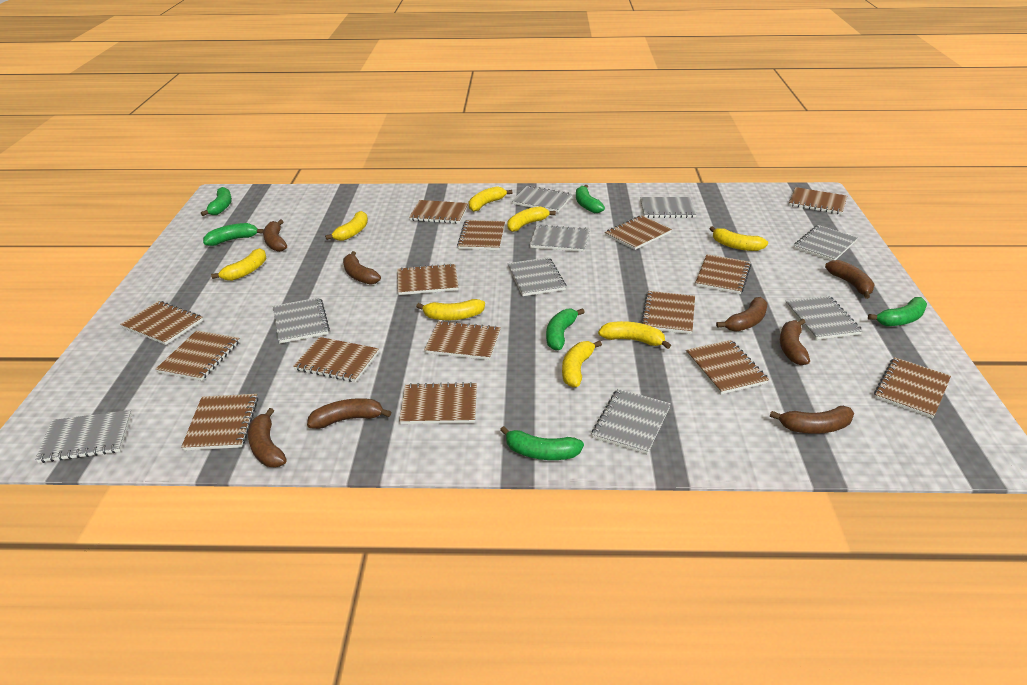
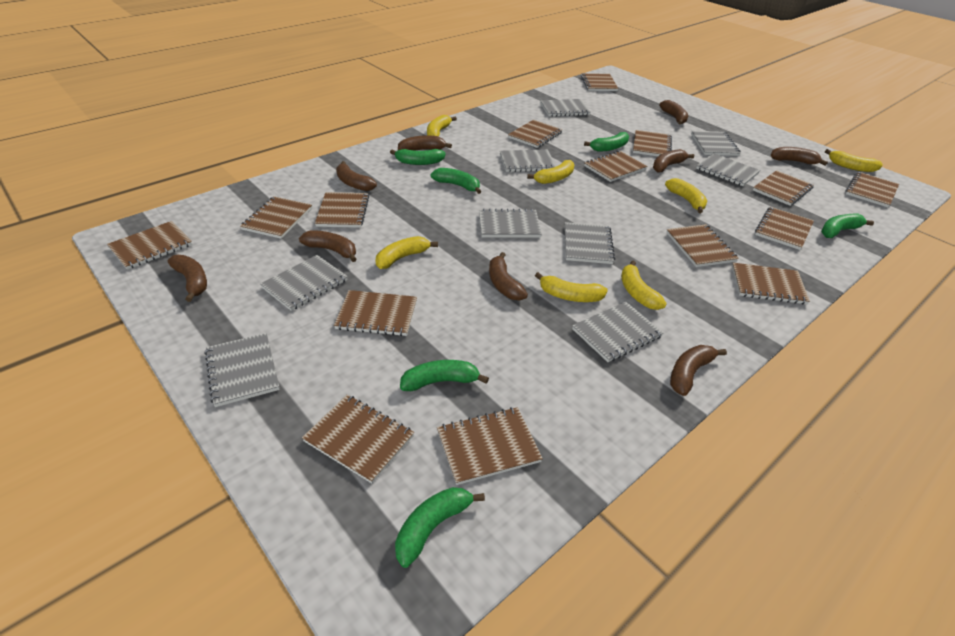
brown banana: [248,408,287,467] [263,219,287,252] [307,398,391,429] [343,251,381,285] [716,297,767,332] [770,406,854,434] [780,319,810,365] [825,260,875,299] = 8 -> [168,255,207,302] [299,231,357,262] [336,161,377,191] [398,135,452,151] [489,252,528,301] [653,149,694,173] [659,100,688,125] [670,345,727,396] [771,147,828,165] = 9
yellow banana: [211,248,266,281] [325,211,368,241] [416,299,485,320] [469,186,512,212] [508,206,556,232] [562,340,602,387] [598,321,671,349] [710,226,768,251] = 8 -> [375,236,438,269] [427,115,457,136] [527,160,574,184] [535,272,608,302] [621,260,667,310] [665,178,707,213] [825,149,883,172] = 7

